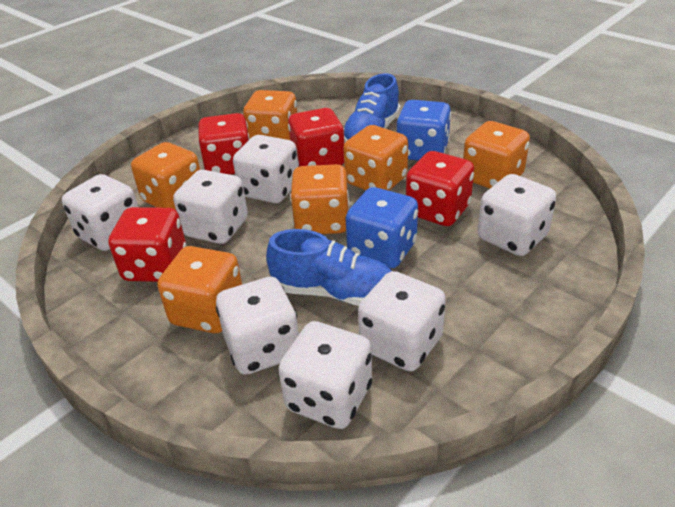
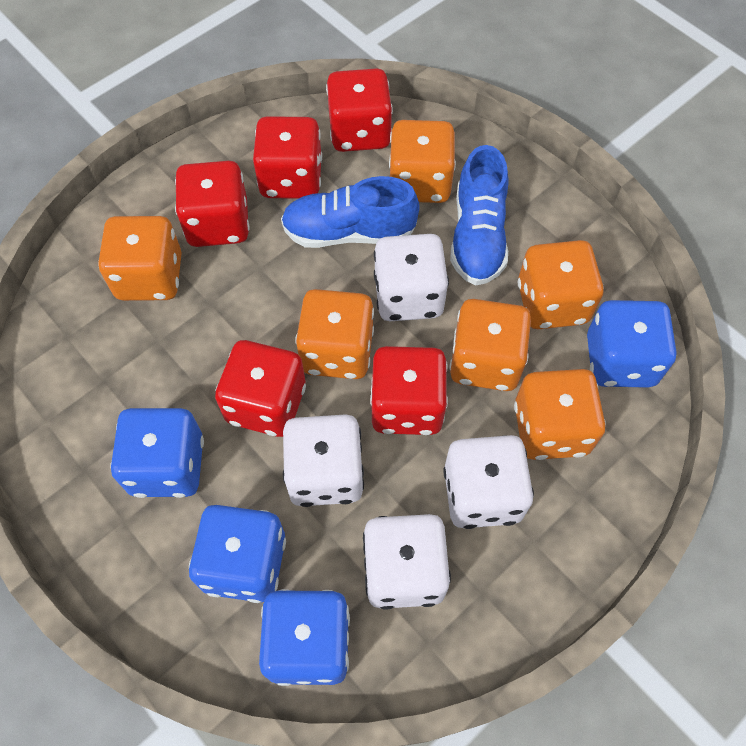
blue dice: [346,187,418,268] [397,100,451,161] = 2 -> [111,408,204,498] [189,505,286,603] [259,589,350,686] [587,300,677,388] = 4
red dice: [108,207,187,282] [198,113,250,175] [288,108,344,167] [406,151,474,226] = 4 -> [175,161,249,247] [215,340,306,437] [253,116,322,199] [326,68,393,152] [370,346,448,435] = 5
white dice: [62,174,138,251] [173,170,248,244] [216,277,299,375] [233,135,298,203] [278,321,372,429] [358,271,446,372] [478,174,556,256] = 7 -> [283,414,364,507] [363,514,451,610] [374,234,449,321] [443,435,534,529] = 4

